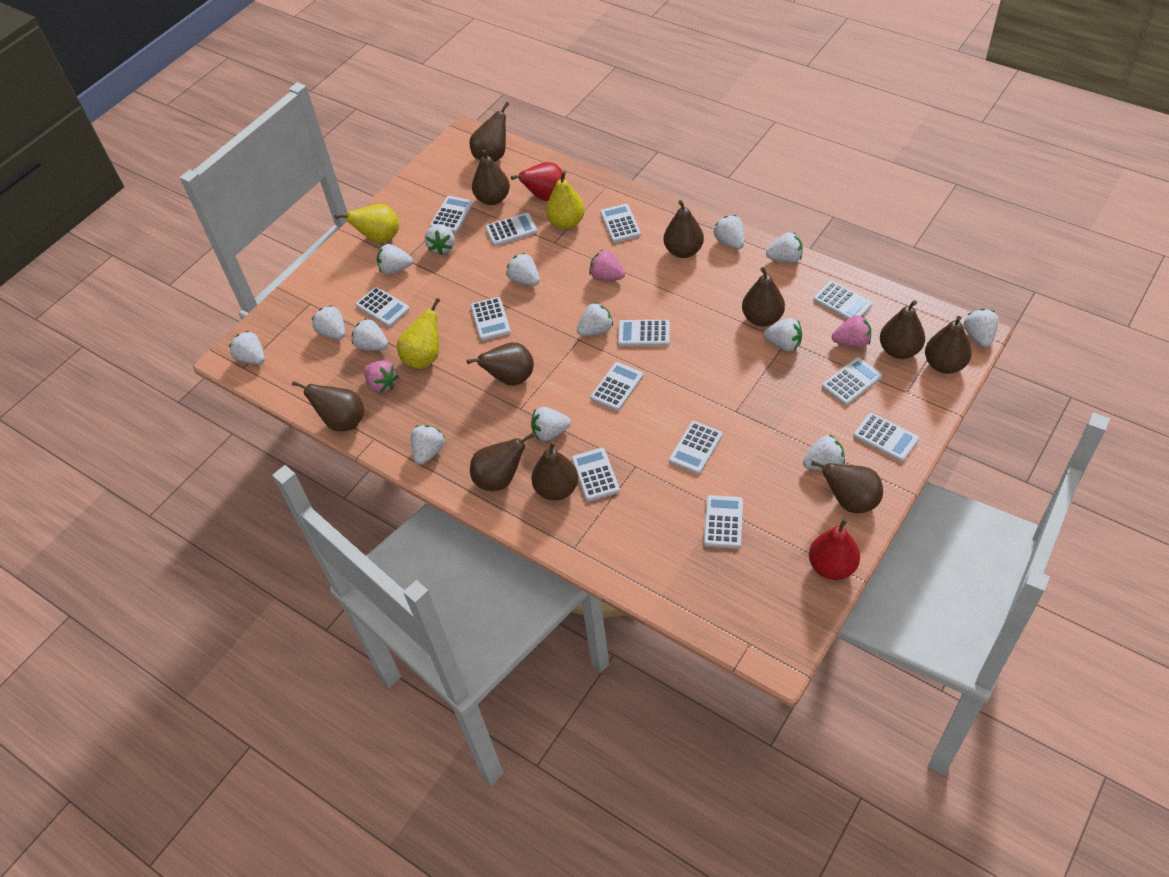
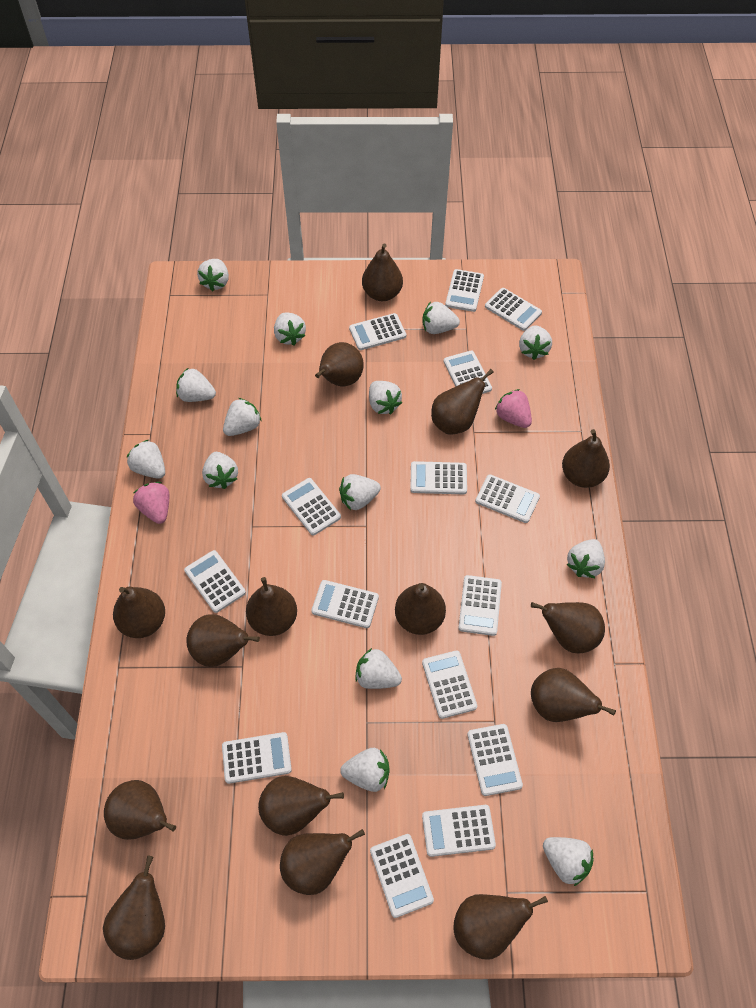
brown pear: [292,381,364,431] [467,342,534,386] [470,102,509,162] [470,433,535,491] [472,149,510,205] [531,441,578,500] [664,200,704,258] [742,267,785,327] [811,461,883,513] [880,300,925,359] [925,316,972,374] = 11 -> [103,856,165,960] [104,780,176,840] [113,587,165,638] [186,614,260,667] [246,577,297,636] [258,776,344,836] [280,829,365,895] [315,342,364,386] [362,243,403,301] [395,583,446,635] [431,369,494,434] [453,894,548,959] [531,602,605,654] [531,668,616,722] [562,429,610,488] = 15
pink strawberry: [364,360,399,393] [589,250,625,281] [832,315,871,348] = 3 -> [133,482,169,524] [495,389,532,428] = 2
red pear: [511,162,565,201] [809,518,860,580] = 2 -> none = 0
white calculator: [356,287,410,327] [430,196,473,233] [470,297,511,341] [485,213,538,246] [572,448,620,502] [590,362,643,411] [600,204,641,243] [618,320,670,346] [669,421,723,474] [704,495,743,549] [813,281,873,320] [822,357,882,405] [853,413,919,462] = 13 -> [184,550,246,613] [222,732,292,784] [282,478,341,535] [311,580,379,628] [349,313,406,350] [370,834,434,918] [410,461,467,494] [422,650,477,719] [422,805,496,857] [443,350,492,394] [445,269,484,312] [458,575,502,636] [467,724,523,796] [475,474,540,523] [485,288,542,331] = 15
yellow pear: [335,204,399,243] [397,298,440,369] [546,171,585,229] = 3 -> none = 0

